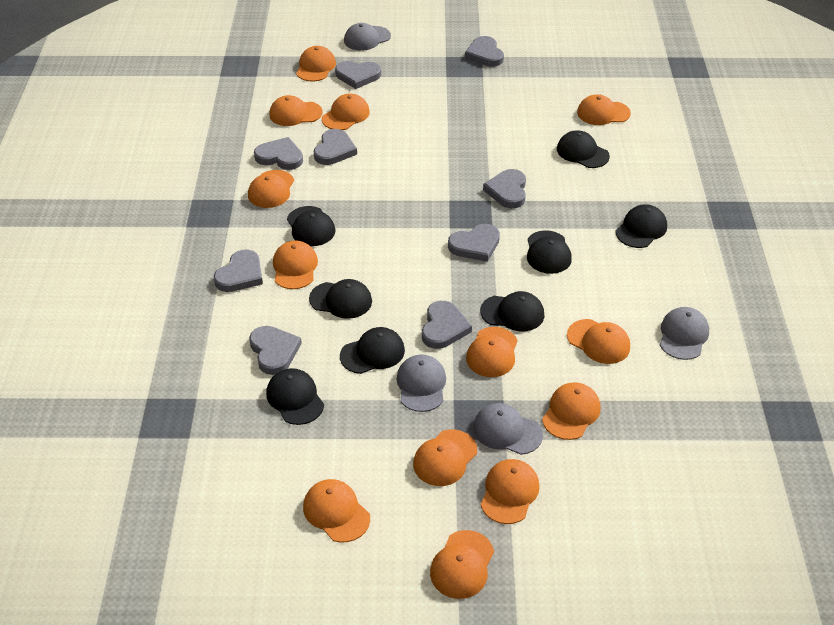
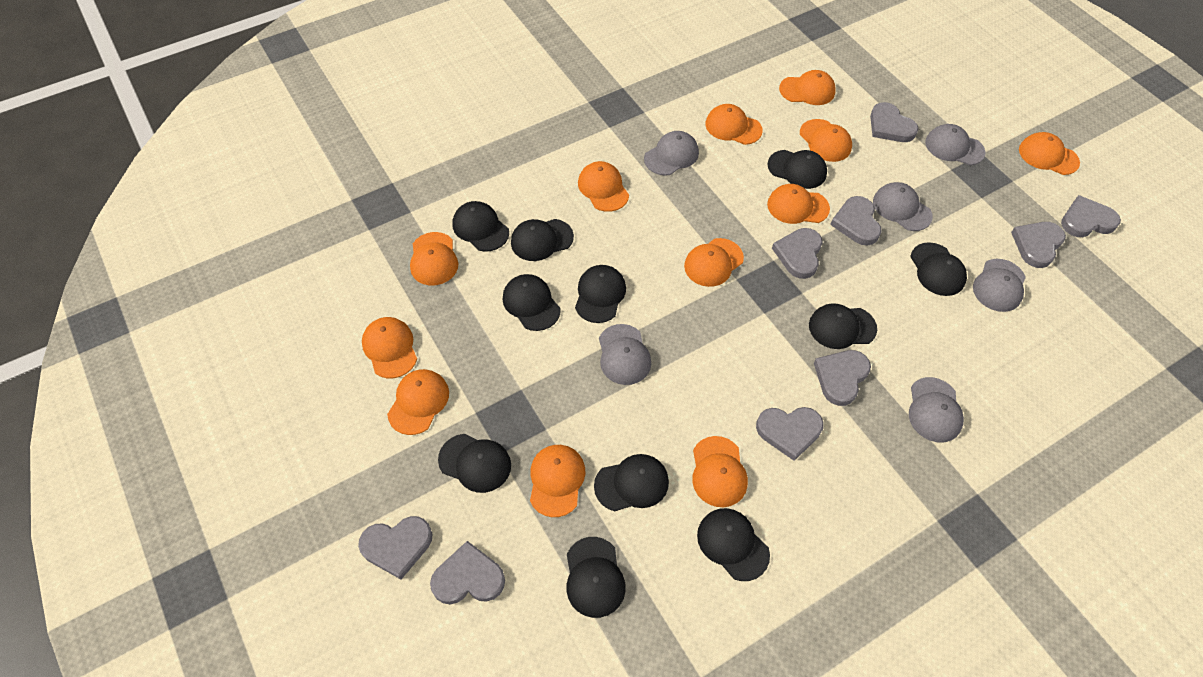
black cap: [266,368,324,425] [287,206,335,246] [309,279,372,319] [340,327,405,374] [480,291,544,331] [527,230,572,274] [557,130,610,168] [615,204,667,248] = 8 -> [438,434,511,493] [453,201,509,252] [502,274,561,331] [511,219,574,261] [566,537,626,618] [575,265,626,323] [594,454,669,511] [697,508,770,581] [767,150,827,189] [809,303,877,349] [910,242,967,296] = 11
grey cap: [344,23,391,51] [397,354,446,412] [473,403,543,455] [660,307,709,360] = 4 -> [599,324,651,385] [644,131,699,176] [873,182,933,231] [909,377,964,442] [925,124,985,165] [973,259,1026,312] = 6
orange cap: [248,170,294,208] [269,95,323,126] [273,240,318,289] [296,46,336,82] [303,479,370,543] [322,93,370,130] [413,429,477,486] [430,530,494,599] [466,327,518,377] [481,459,540,524] [542,382,600,440] [567,319,630,364] [577,94,631,125] = 13 -> [362,317,417,378] [387,369,449,435] [410,232,458,285] [530,445,585,517] [578,161,629,212] [684,238,744,287] [692,436,748,507] [705,104,763,145] [767,184,830,224] [779,70,836,105] [800,119,852,162] [1019,132,1080,175] = 12

